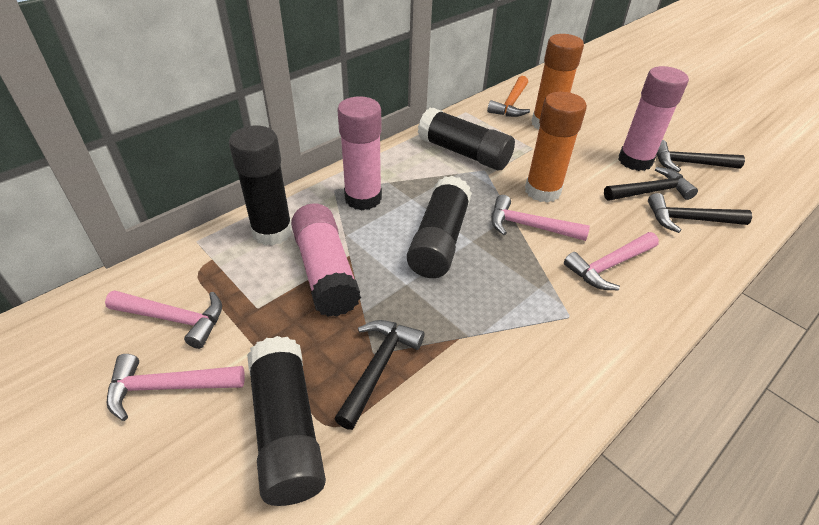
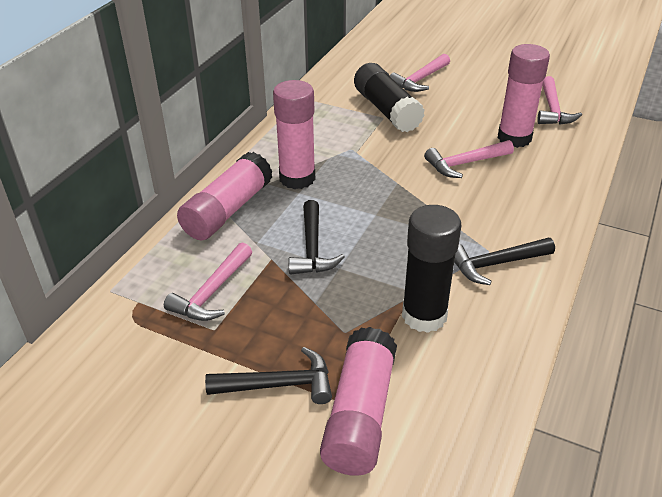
black glue stick: [229,126,293,246] [247,336,326,506] [407,176,472,278] [418,108,515,170] = 4 -> [354,63,425,132] [402,205,461,333] = 2
black hammer: [334,320,424,430] [604,167,698,201] [648,193,752,233] [656,140,745,172] = 4 -> [205,347,332,404] [289,200,345,275] [454,238,555,285] = 3
orange glue stick: [525,92,587,203] [531,34,584,130] = 2 -> none = 0
orange hammer: [487,76,530,117] = 1 -> none = 0
pink glue stick: [291,203,361,317] [337,96,382,210] [618,66,689,171] = 3 -> [177,152,272,241] [273,80,315,189] [320,327,397,476] [498,44,550,148] = 4

